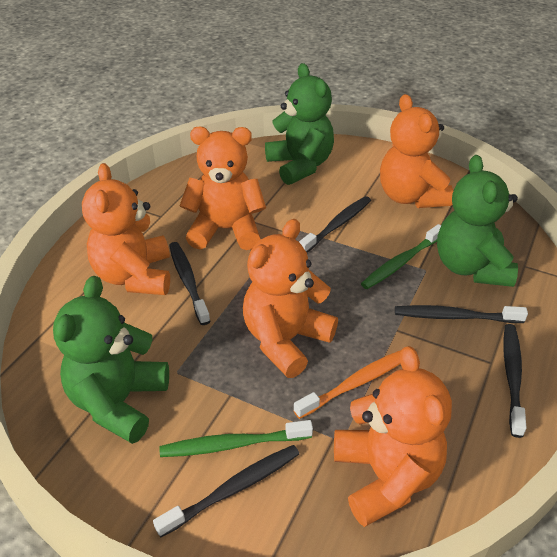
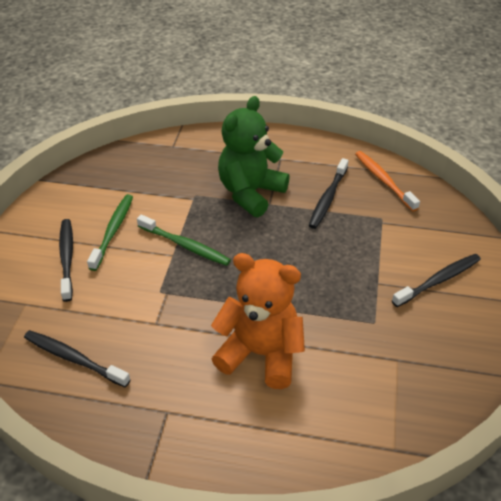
black toothbrush: [153,445,299,537] [169,242,210,325] [299,196,371,253] [395,305,528,323] [503,324,527,438] = 5 -> [24,330,131,387] [59,219,73,302] [309,158,349,229] [392,254,481,307] = 4
green teddy bear: [53,276,169,444] [265,63,334,185] [437,155,518,287] = 3 -> [218,96,290,217] = 1
orange teddy bear: [82,163,170,295] [180,127,266,250] [243,219,338,378] [334,346,452,527] [380,94,453,208] = 5 -> [211,253,305,389] = 1

